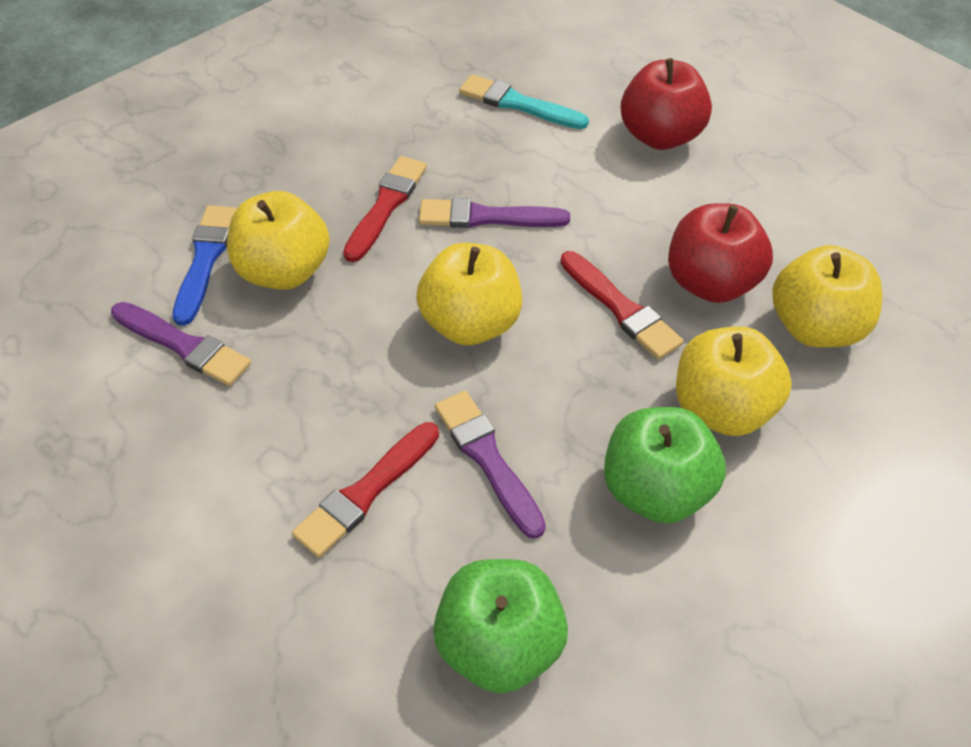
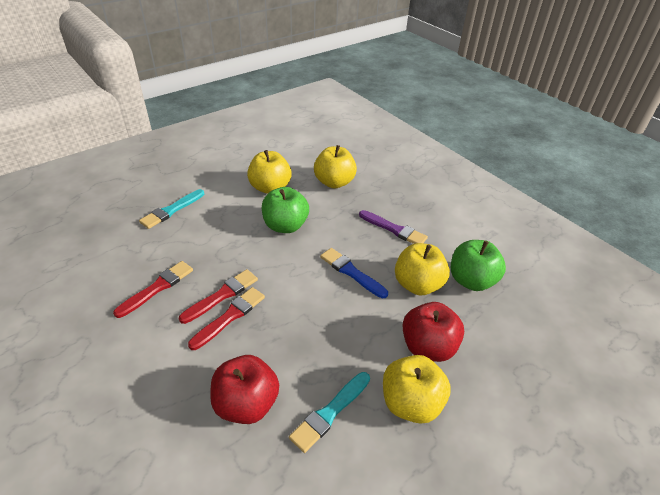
purple brush: [111,302,251,386] [419,198,570,228] [435,391,546,539] = 3 -> [359,210,428,244] = 1
turquoise brush: [459,74,589,129] = 1 -> [139,189,204,229] [289,372,370,453] = 2

